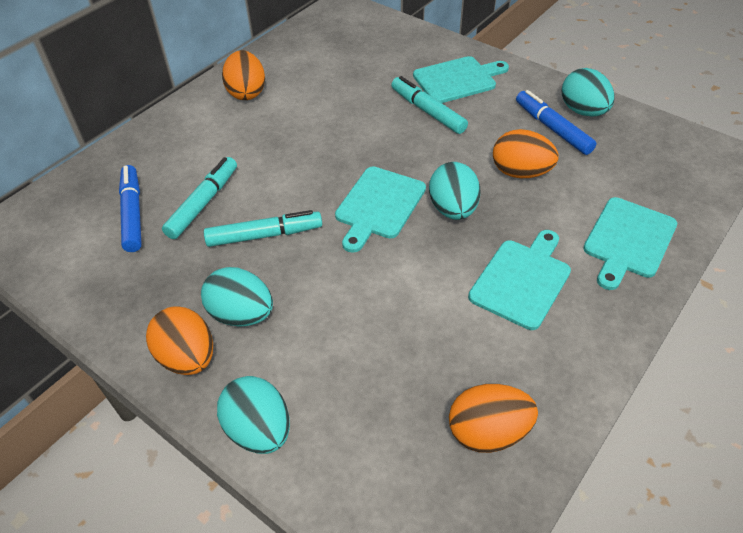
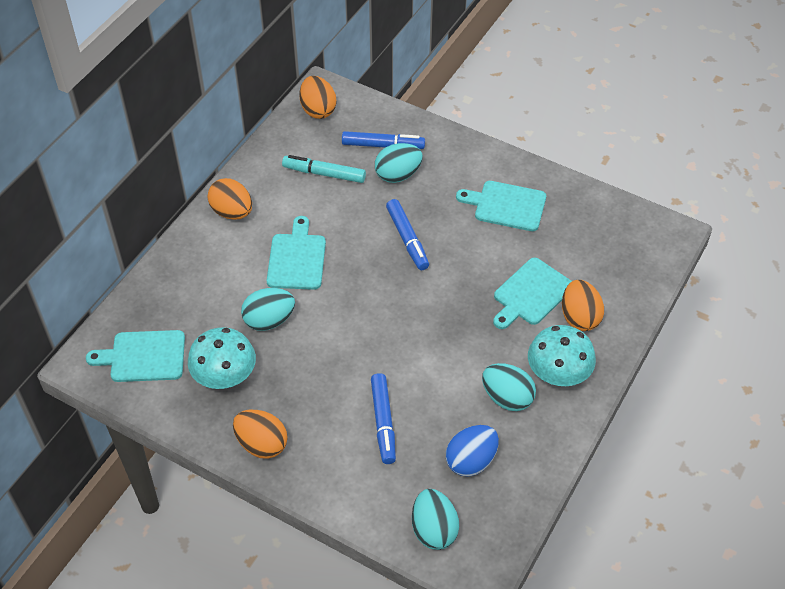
blue egg: none = 0 -> [446,425,499,476] = 1
blue marker: [119,165,142,252] [516,90,596,155] = 2 -> [342,131,425,149] [371,373,396,464] [386,199,429,270] = 3
turquoise marker: [162,157,237,239] [204,210,322,247] [391,76,468,134] = 3 -> [282,155,366,183] = 1
turquoise mushroom: none = 0 -> [188,327,256,389] [528,325,596,386] = 2

